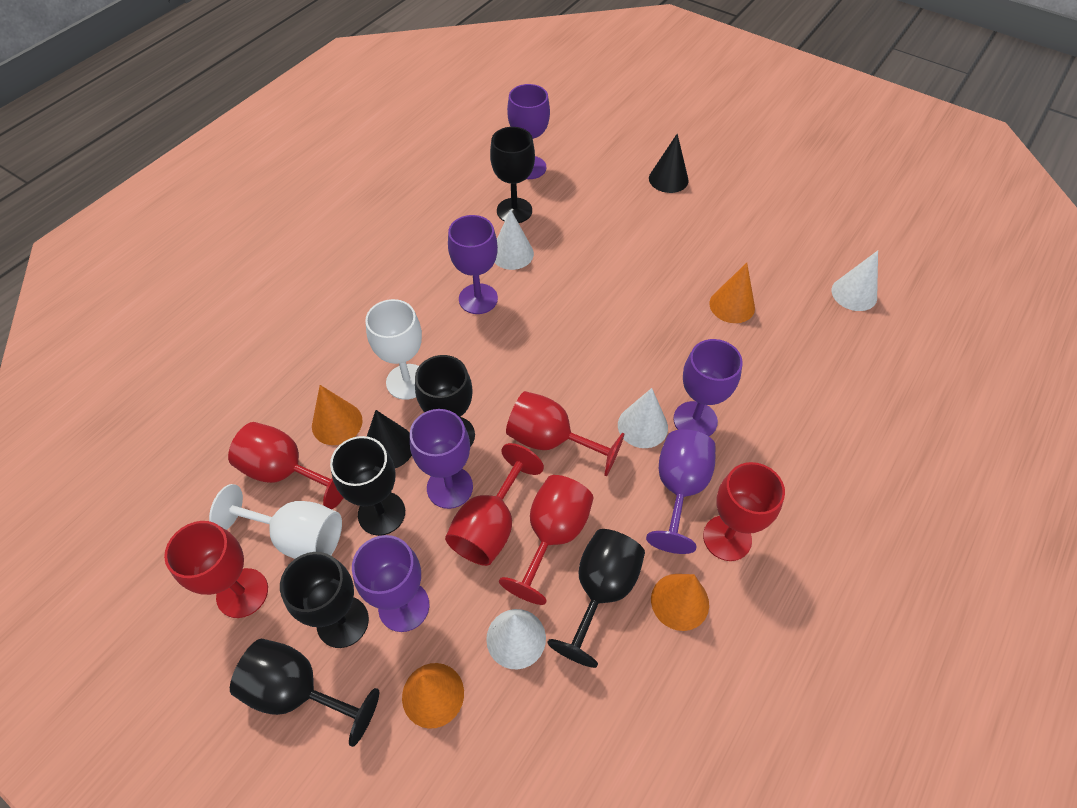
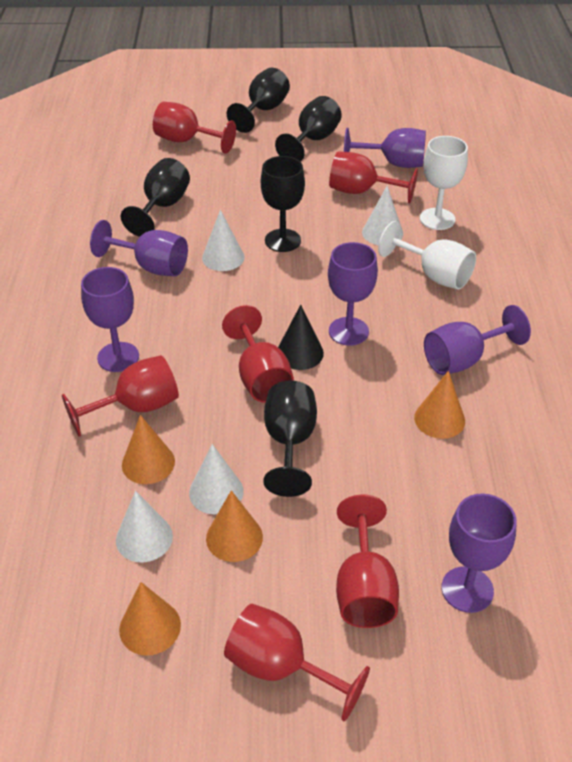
black cone: [367,410,412,468] [649,134,689,193] = 2 -> [278,305,324,370] = 1
black goblet: [230,639,379,747] [280,552,369,648] [330,436,405,536] [415,355,475,447] [490,127,535,223] [547,529,645,668] = 6 -> [121,158,190,237] [227,68,290,133] [261,156,305,252] [264,380,317,497] [275,96,342,162] = 5

